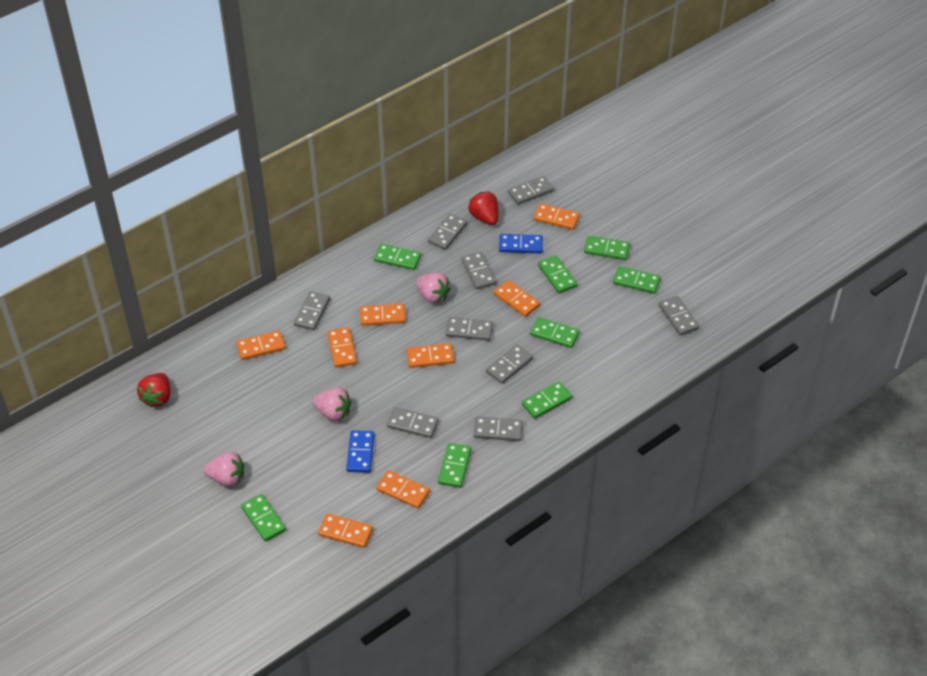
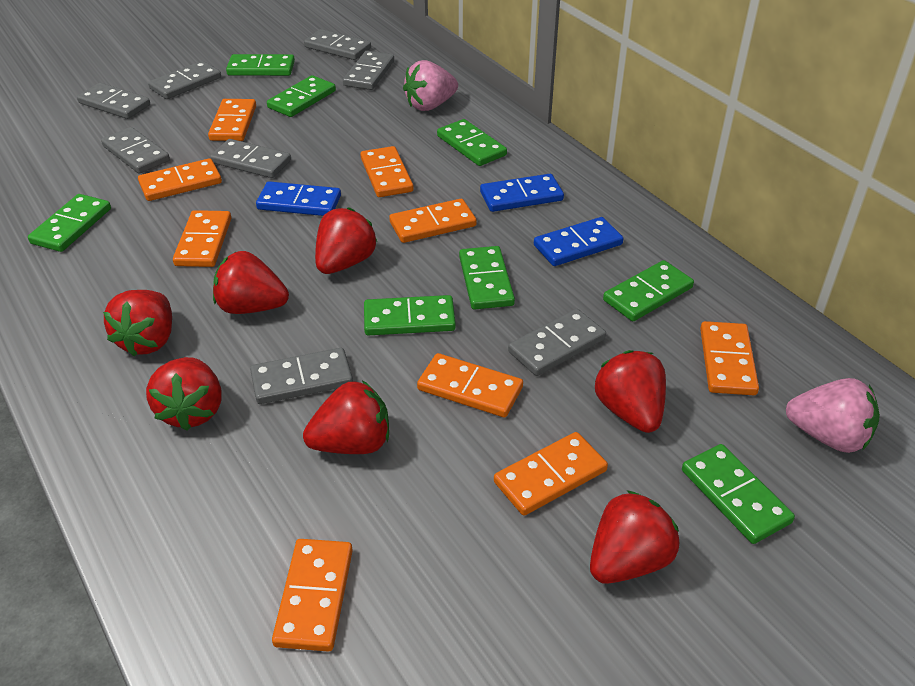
blue domino: [346,430,374,473] [499,234,543,254] = 2 -> [256,181,341,216] [480,174,564,212] [534,217,623,266] = 3
grey domino: [294,291,330,330] [387,407,439,438] [428,214,467,250] [446,317,493,341] [461,252,496,290] [474,416,523,441] [486,344,533,384] [508,176,554,205] [659,296,699,336] = 9 -> [77,83,150,119] [101,127,170,174] [148,61,221,99] [210,139,291,178] [250,348,353,404] [304,29,371,60] [343,51,394,90] [508,309,606,376] = 8
orange domino: [236,330,285,360] [318,513,373,548] [327,327,357,367] [360,303,406,326] [376,470,430,509] [406,343,454,368] [494,280,540,317] [534,203,580,230] = 8 -> [138,158,222,201] [173,210,231,267] [208,99,256,141] [272,539,353,652] [360,146,414,197] [389,199,477,243] [417,353,523,418] [494,432,608,516] [700,321,759,395] = 9
pink strawberry: [204,452,244,487] [313,387,351,421] [416,272,451,304] = 3 -> [403,60,458,111] [786,378,880,453] = 2
red strawberry: [137,373,170,408] [468,191,498,225] = 2 -> [103,290,172,357] [146,357,222,431] [213,251,289,314] [303,380,389,454] [315,207,377,274] [590,490,679,584] [594,350,666,433] = 7

